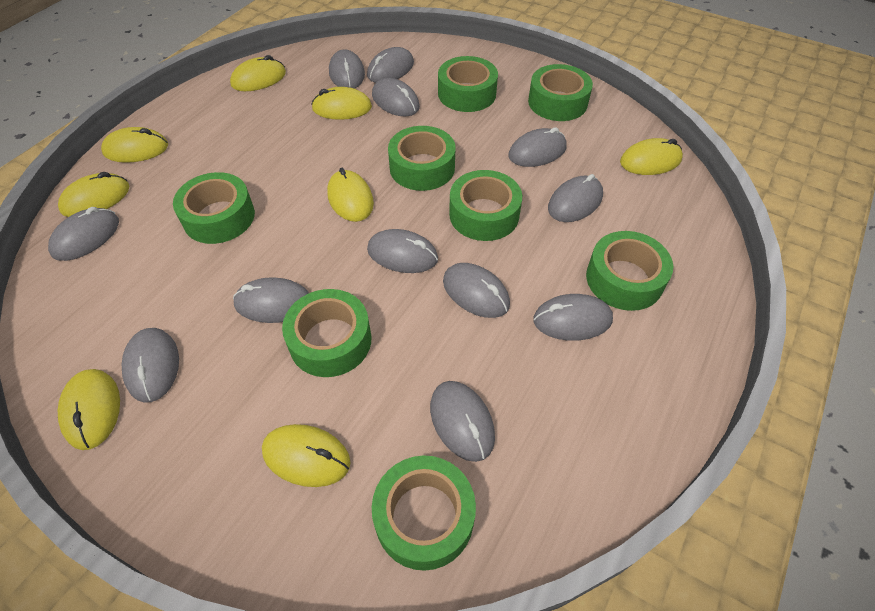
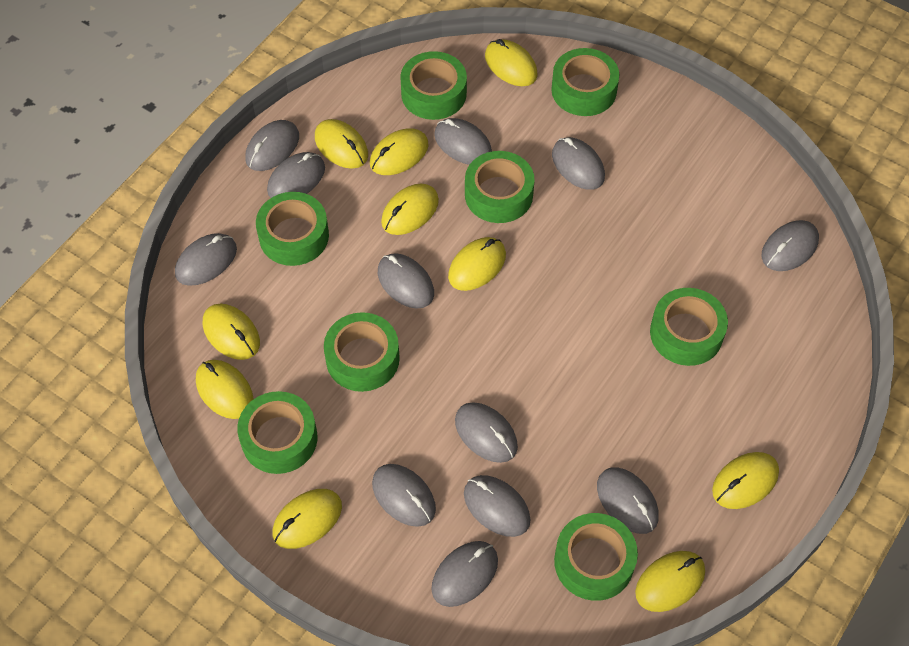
yellow mouse: [58,172,130,217] [58,369,120,450] [101,127,168,163] [230,55,286,91] [262,424,351,487] [311,87,372,120] [327,168,374,222] [620,138,683,175] = 8 -> [196,360,254,419] [203,304,260,360] [272,489,342,549] [315,119,368,169] [370,128,429,175] [381,184,439,235] [448,237,506,291] [485,39,538,86] [635,551,705,612] [712,452,779,509] = 10

